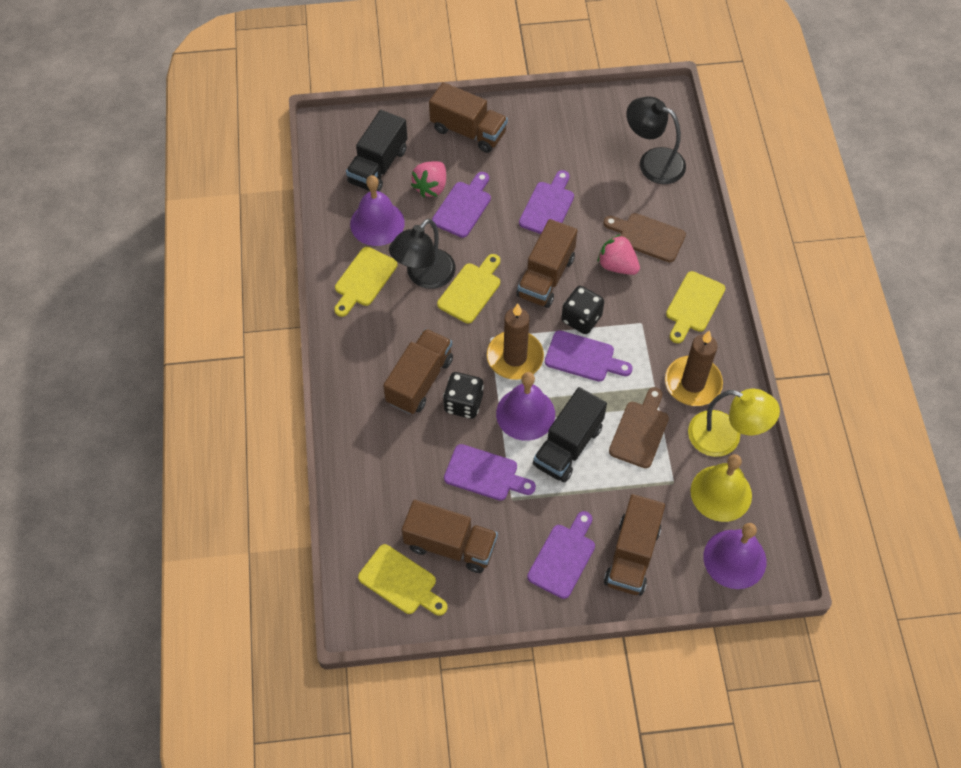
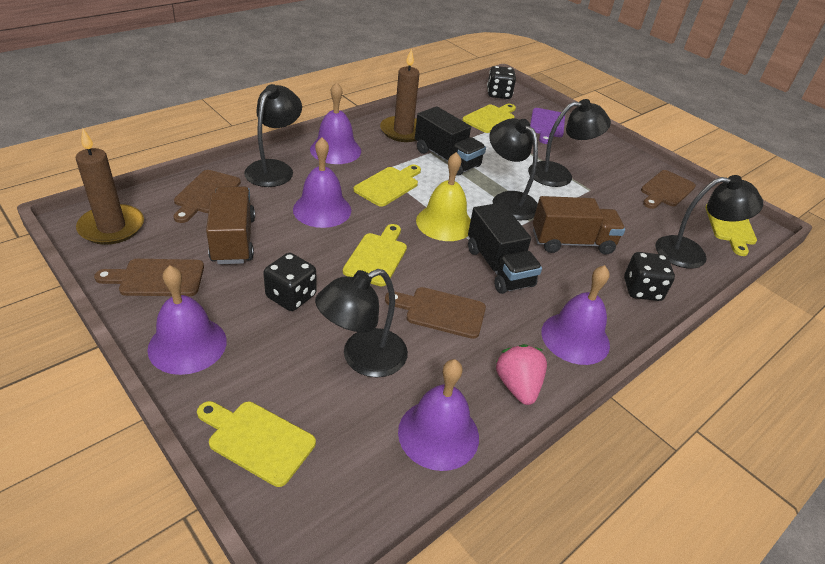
black dice: [443,372,484,419] [561,286,604,334] = 2 -> [263,253,317,311] [487,66,516,99] [624,252,675,301] = 3
black lamp: [389,219,455,289] [626,97,686,184] = 2 -> [244,84,302,187] [315,269,408,377] [489,118,538,220] [528,99,611,187] [655,175,763,269] = 5
brown cutting board: [604,213,686,262] [609,387,669,468] = 2 -> [94,259,204,296] [173,170,241,223] [385,287,486,339] [641,170,696,209] = 4
brown truck: [383,329,453,414] [402,500,498,573] [429,82,508,153] [516,219,577,308] [604,494,665,595] = 5 -> [206,186,255,264] [533,196,625,255] = 2
pink strawberry: [411,161,446,198] [597,234,640,275] = 2 -> [496,344,547,405] = 1
purple bell: [350,175,405,246] [496,372,555,441] [703,523,766,589] = 3 -> [147,265,227,375] [293,137,351,228] [310,82,361,164] [398,359,479,471] [541,265,610,365] = 5
purple cutting board: [432,172,491,238] [444,444,536,501] [519,170,574,234] [527,511,595,599] [545,330,633,382] = 5 -> [530,108,565,144] = 1
yellow cutting board: [334,247,397,317] [358,544,447,616] [437,254,500,323] [666,271,725,343] = 4 -> [197,401,316,487] [343,224,407,286] [353,164,421,207] [462,104,516,133] [705,204,757,256] = 5
yellow lamp: [688,389,780,457] = 1 -> none = 0

